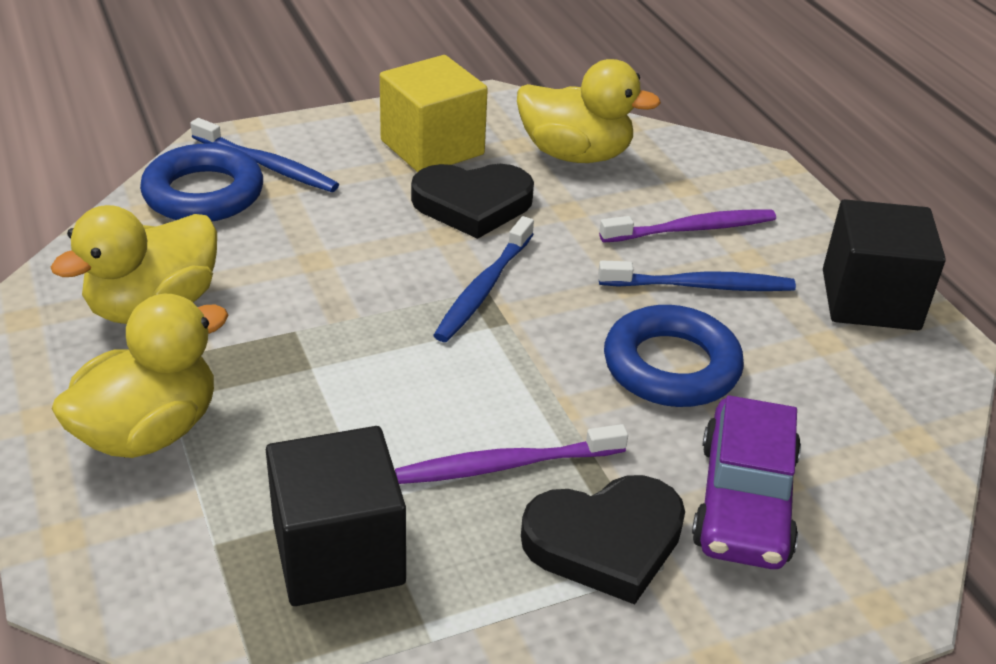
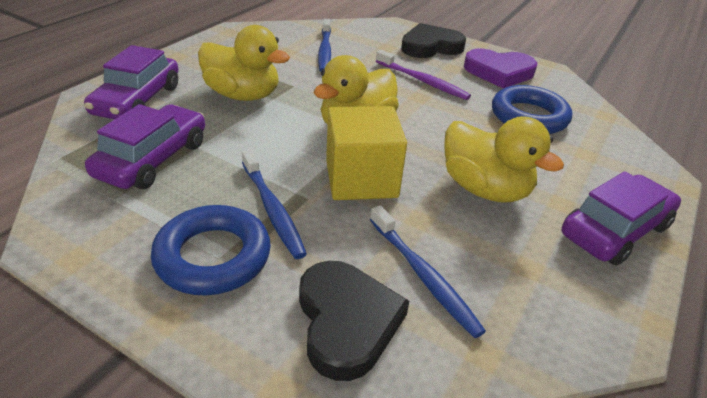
black cube: [266,426,406,606] [823,199,946,330] = 2 -> none = 0
purple car: [692,395,801,569] = 1 -> [84,45,179,119] [85,104,205,189] [562,171,681,265] = 3
purple heart: none = 0 -> [464,49,537,88] = 1
purple toothbrush: [395,424,628,484] [599,209,776,243] = 2 -> [376,50,471,100] = 1

